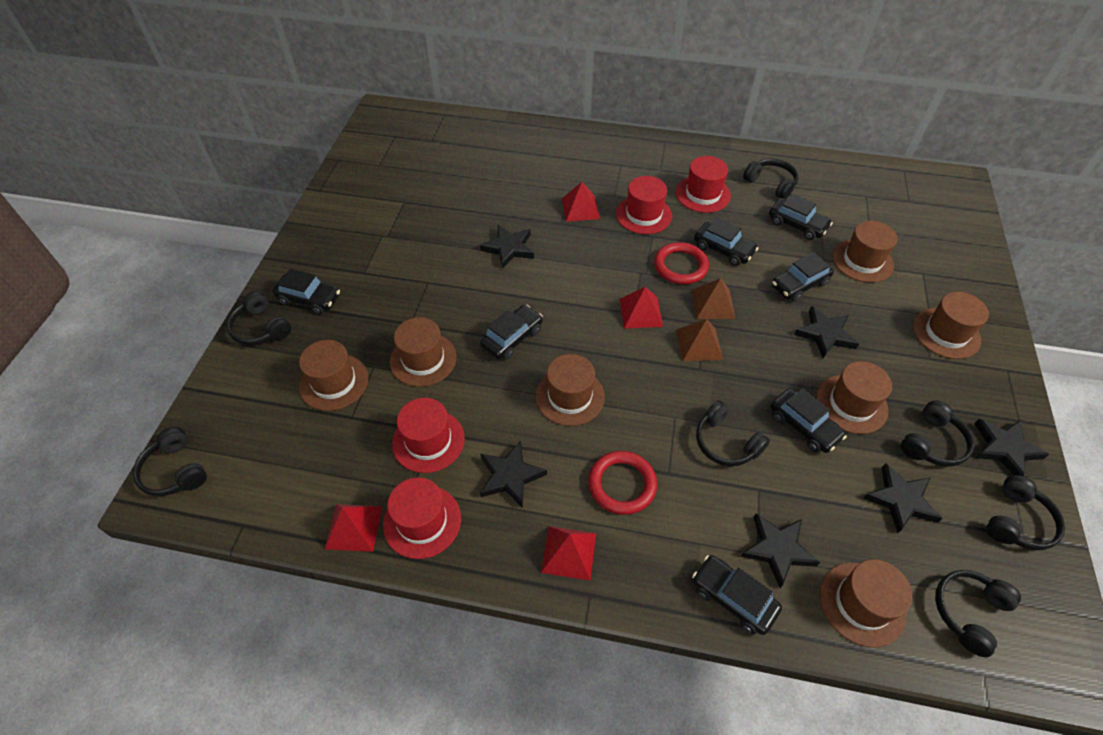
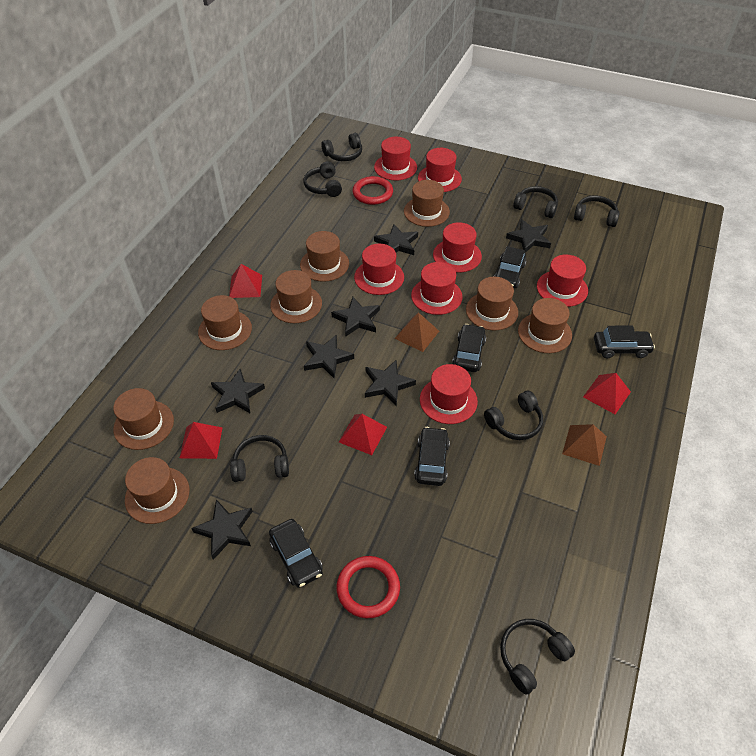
black car: [272,268,340,314] [480,305,543,360] [692,555,782,635] [694,218,758,266] [769,194,833,240] [770,388,847,453] [772,252,834,302] = 7 -> [269,519,323,588] [414,427,450,486] [452,324,486,372] [494,246,526,288] [594,326,655,358] = 5
black star: [480,225,534,269] [480,441,547,508] [740,513,820,588] [794,306,859,358] [864,463,943,533] [974,419,1049,476] = 6 -> [191,500,253,560] [211,369,265,413] [304,334,354,378] [331,297,380,337] [365,360,416,406] [374,224,418,255] [506,219,551,253] = 7
brown hat: [299,340,368,411] [390,317,456,387] [536,354,605,426] [816,361,892,434] [820,559,912,648] [832,221,898,283] [913,292,989,359] = 7 -> [113,388,174,450] [125,457,189,524] [198,295,252,350] [270,270,322,323] [300,231,349,282] [404,180,450,227] [466,277,518,330] [518,298,572,353] = 8
red hat: [383,477,461,559] [392,398,465,473] [616,176,672,234] [676,156,731,213] = 4 -> [354,244,404,295] [374,137,417,181] [411,262,463,315] [418,148,462,192] [420,364,478,424] [433,222,482,272] [537,254,588,307] = 7

